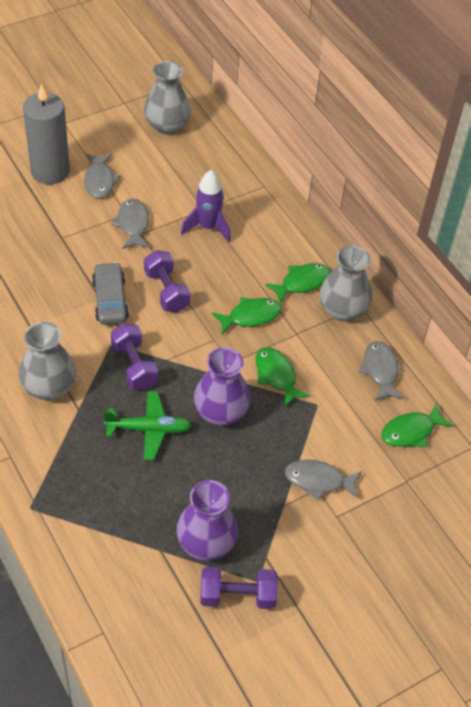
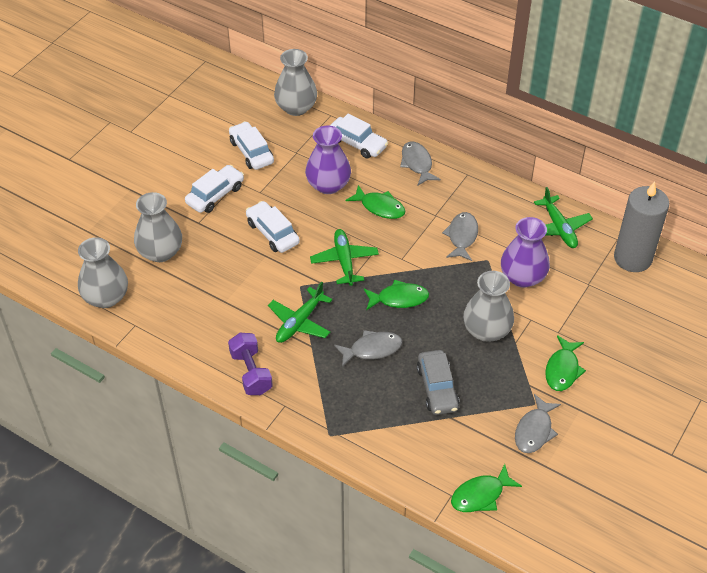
green plane: [103,391,192,460] = 1 -> [268,282,332,343] [310,229,379,286] [534,187,593,248] = 3
grey vase: [19,322,76,400] [144,61,191,134] [319,245,372,321] = 3 -> [78,237,128,308] [134,192,182,262] [274,49,317,116] [463,271,514,342] = 4
purple dumbbell: [111,323,158,390] [144,250,190,312] [200,567,278,609] = 3 -> [228,333,273,395] = 1
purple rocket: [181,170,231,242] = 1 -> none = 0
white car: none = 0 -> [185,165,244,213] [229,121,274,170] [246,201,300,253] [330,114,388,159] = 4

